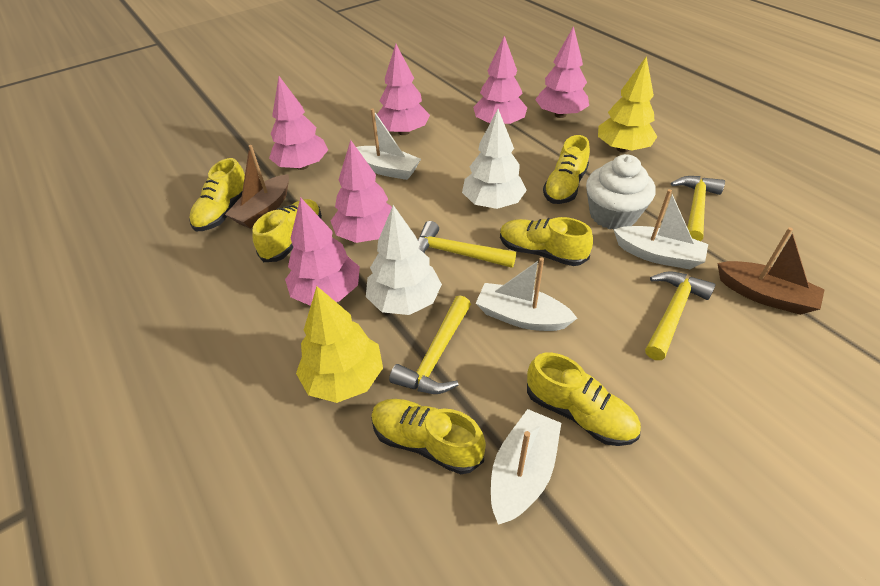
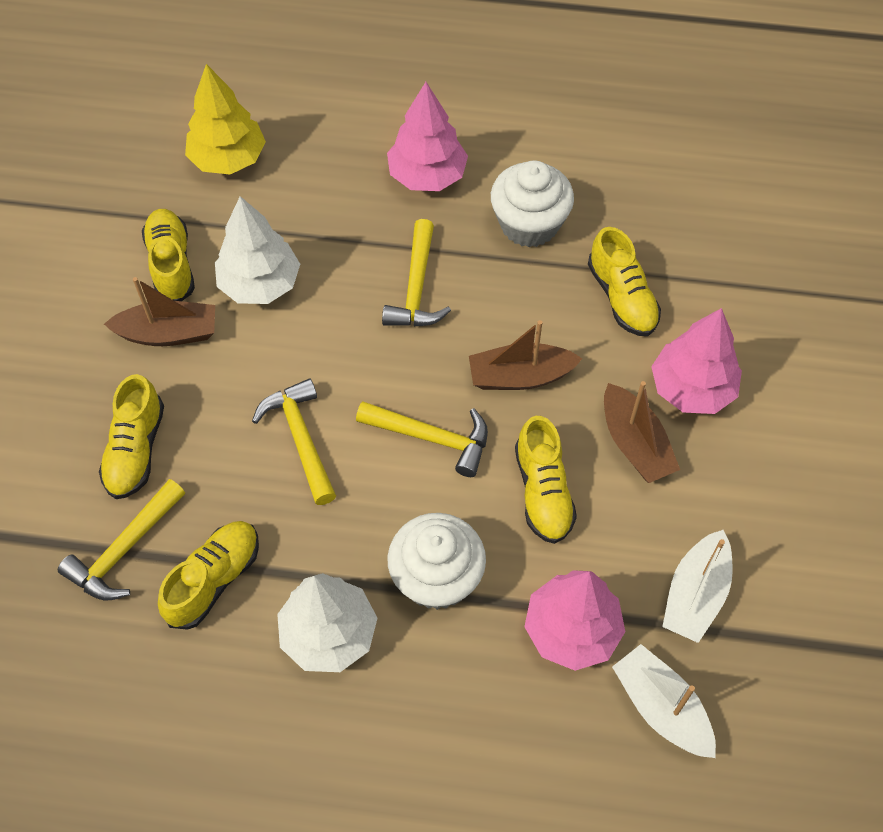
brown boat: [225,145,289,229] [717,227,825,315] = 2 -> [104,277,215,346] [469,320,582,390] [604,381,680,483] = 3
pink tree: [269,76,328,170] [285,197,360,306] [331,140,392,243] [377,44,430,135] [473,36,527,124] [535,26,589,118] = 6 -> [387,82,468,191] [524,570,625,671] [651,308,742,414] = 3
white boat: [356,108,421,180] [476,257,577,331] [491,409,561,525] [614,189,708,269] = 4 -> [612,644,716,758] [662,530,733,643] = 2
white cupcake: [586,154,656,230] = 1 -> [387,513,486,610] [491,160,574,247] = 2
yellow shoe: [189,158,245,231] [252,199,322,262] [371,399,486,474] [500,217,593,266] [527,353,641,446] [543,135,590,204] = 6 -> [99,374,164,499] [142,209,195,301] [158,521,259,630] [515,416,577,544] [588,227,661,336] = 5
yellow tree: [296,286,383,403] [598,56,657,153] = 2 -> [185,64,266,174] = 1

